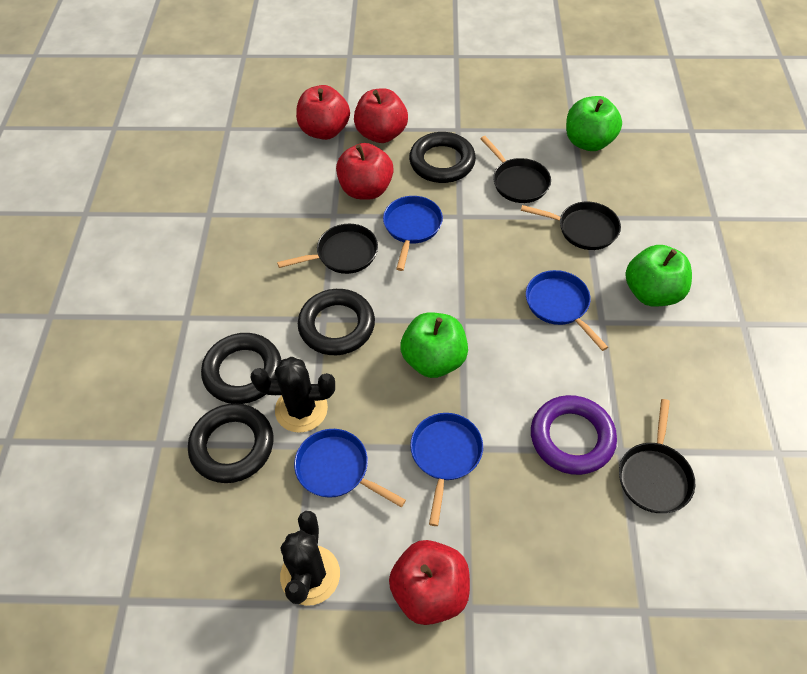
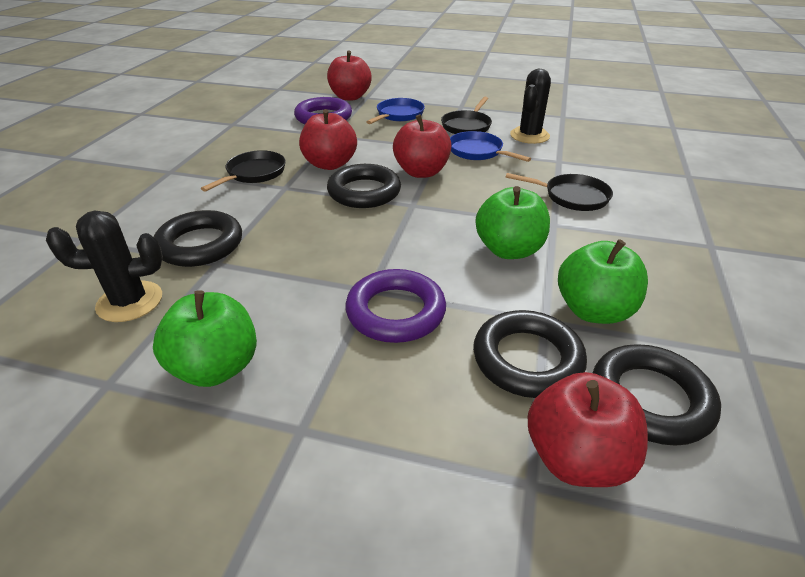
black pan: [277,224,378,274] [480,136,551,203] [521,202,621,250] [619,399,695,513] = 4 -> [201,150,286,192] [441,97,492,134] [505,173,613,211] = 3
blue pan: [294,429,406,507] [383,196,443,271] [410,413,483,526] [526,270,608,351] = 4 -> [366,98,425,124] [450,131,531,162] = 2
purple ring: [531,395,617,475] = 1 -> [294,97,352,124] [345,269,446,343] = 2

